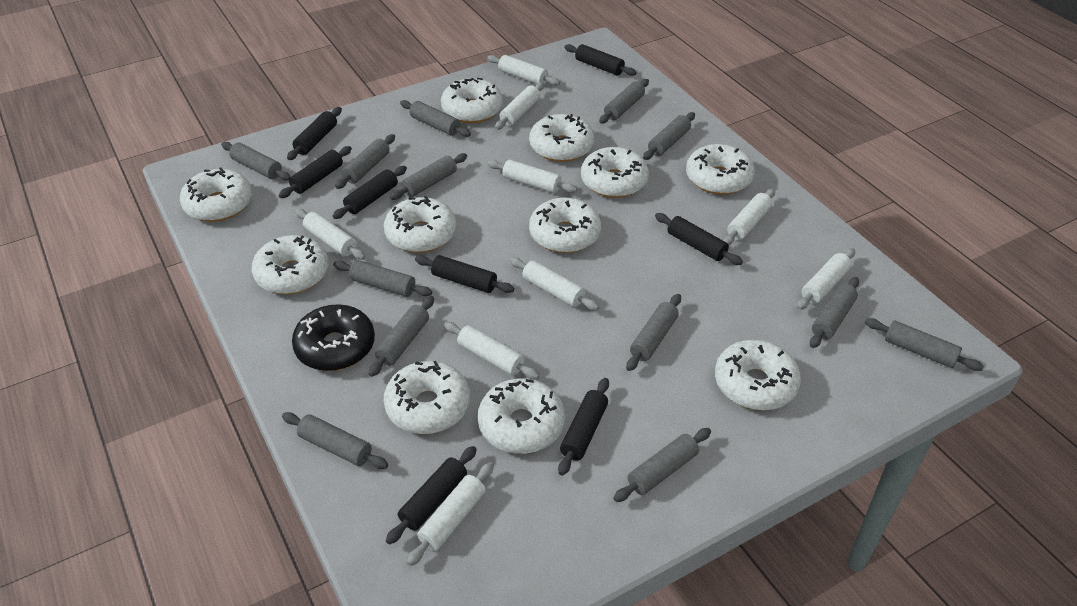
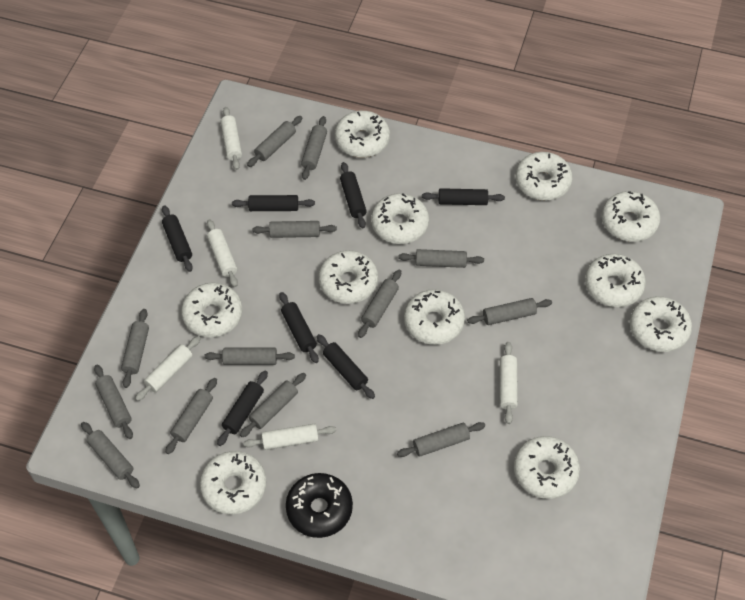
black rolling pin: [279,146,352,198] [287,107,342,160] [333,166,407,219] [386,446,477,544] [415,255,514,293] [558,378,609,476] [564,44,637,76] [655,213,743,265] = 8 -> [162,205,193,272] [217,371,268,446] [232,195,315,211] [279,292,319,363] [316,334,375,399] [340,162,367,228] [422,188,505,205] = 7
white rolling pin: [295,209,365,260] [407,462,494,566] [444,322,540,379] [487,55,560,86] [488,160,577,193] [495,82,544,130] [510,257,599,311] [724,188,775,245] [797,248,855,310] = 9 -> [135,336,201,401] [207,219,238,287] [220,107,242,170] [243,423,337,450] [500,342,518,424] = 5

